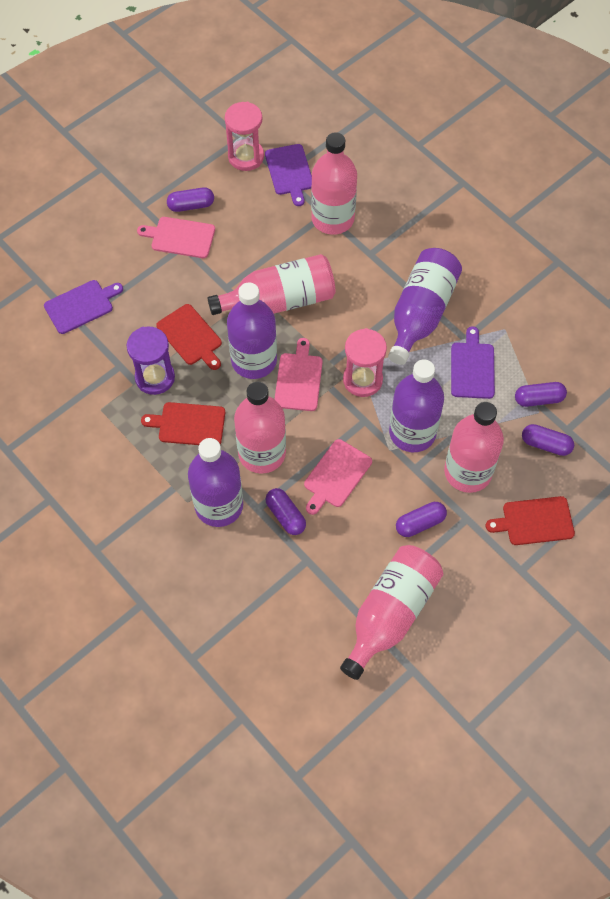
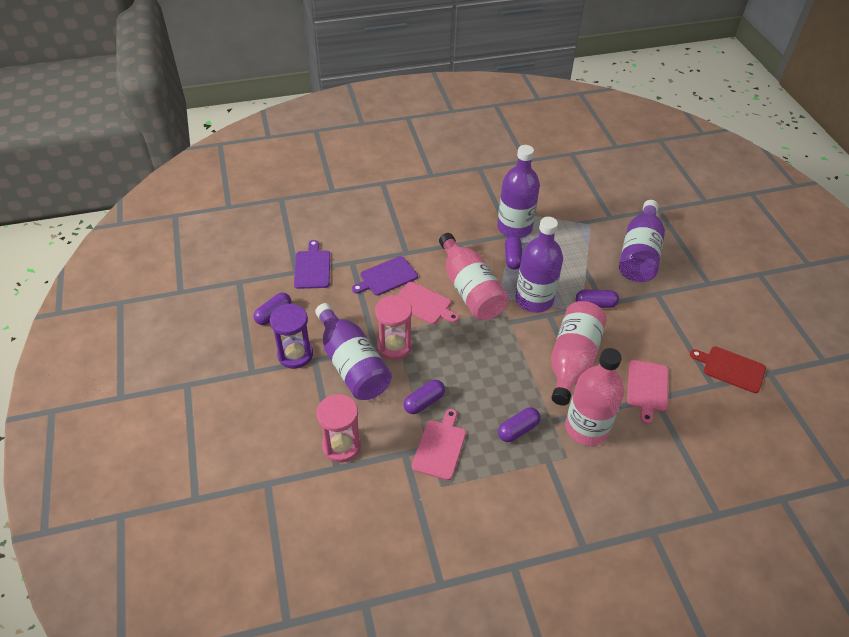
pink bottle: [207,254,335,315] [234,382,286,474] [311,132,357,235] [340,545,443,680] [444,402,504,493] = 5 -> [439,233,509,320] [551,301,607,406] [565,348,624,446] = 3
purple cutting board: [44,280,123,334] [265,144,312,206] [451,326,495,399] = 3 -> [294,240,330,289] [352,256,418,296] = 2
red cutting board: [141,402,225,445] [156,304,222,370] [486,496,575,545] = 3 -> [690,346,766,393] = 1

